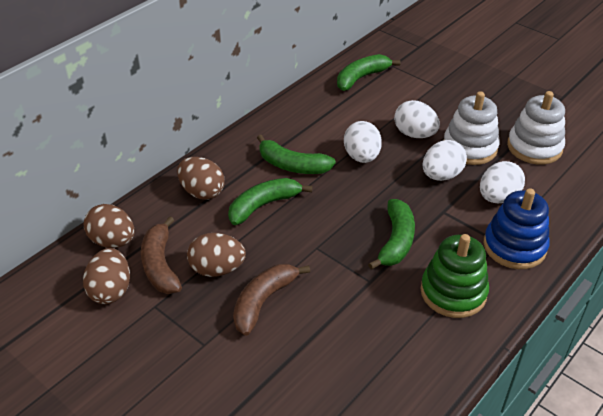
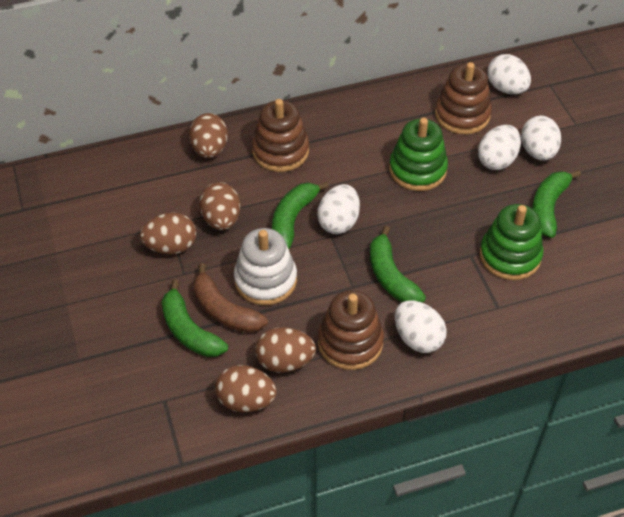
blue stacking toy: [484,188,550,269] = 1 -> none = 0
brown banana: [141,216,182,294] [233,264,310,336] = 2 -> [193,263,268,333] = 1
brown egg: [83,248,130,304] [84,204,134,248] [177,157,225,200] [187,233,246,277] = 4 -> [140,212,196,254] [189,113,228,158] [199,182,241,230] [215,365,277,412] [255,327,316,373] = 5
brown stacking toy: none = 0 -> [252,99,309,172] [318,290,384,370] [435,62,492,135] = 3
green stacking toy: [421,234,489,318] = 1 -> [389,118,448,191] [480,204,543,280] = 2
white egg: [344,121,382,163] [394,100,440,138] [423,140,467,181] [480,161,525,204] = 4 -> [317,184,360,234] [395,300,447,353] [478,125,521,170] [487,54,531,94] [521,116,561,161] = 5
white stacking toy: [443,91,500,165] [507,91,565,165] = 2 -> [234,228,297,305] = 1

